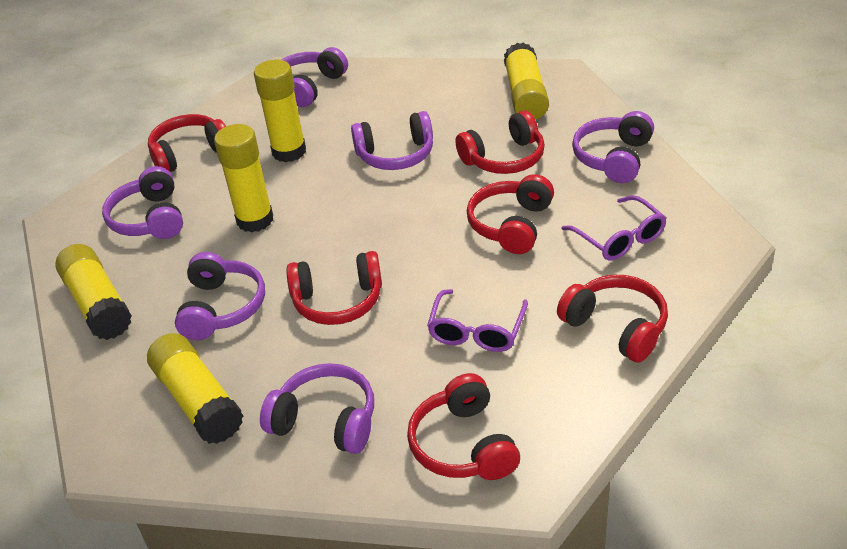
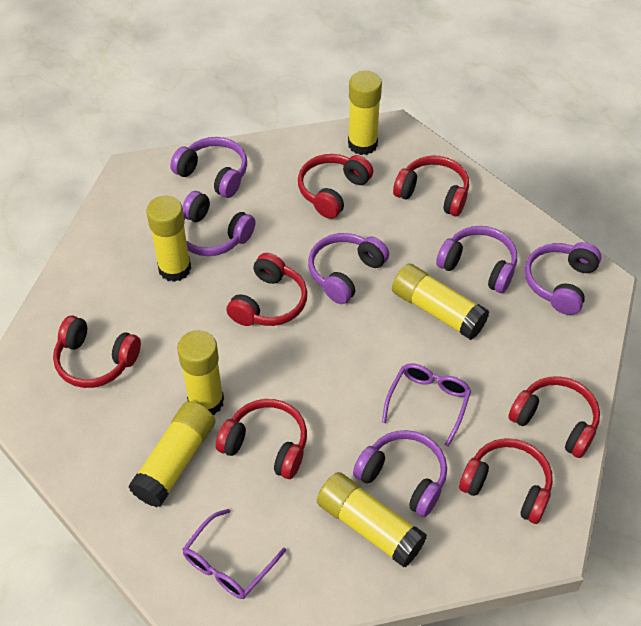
red headphones: [148,114,226,172] [286,251,382,325] [407,373,520,480] [455,110,545,174] [467,174,554,254] [557,275,668,363] = 6 -> [53,316,141,388] [216,399,307,479] [226,253,307,326] [298,154,373,219] [393,156,469,216] [459,438,553,524] [508,376,600,458] = 7
yellow glue stick: [55,244,132,340] [147,333,244,444] [214,124,273,233] [254,60,306,162] [504,42,549,120] = 5 -> [128,401,215,507] [146,195,191,282] [177,330,224,415] [317,472,427,567] [348,71,382,155] [392,264,489,340] = 6

